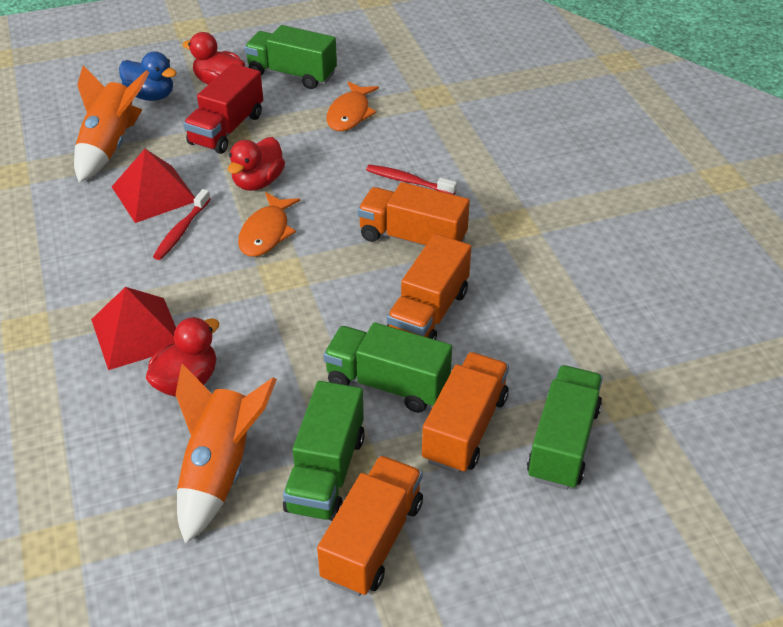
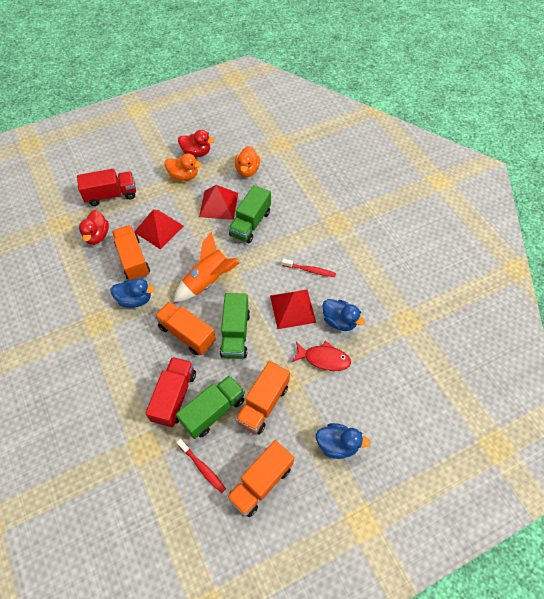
blue duck: [119,52,177,101] = 1 -> [110,278,155,308] [316,423,371,459] [322,299,365,331] = 3
green truck: [244,25,337,89] [283,381,365,521] [323,322,452,413] [527,365,603,490] = 4 -> [176,375,245,439] [220,293,250,359] [229,185,271,243] = 3
orange duck: none = 0 -> [165,153,202,181] [235,146,260,177] = 2
orange fish: [238,192,300,257] [326,81,379,131] = 2 -> none = 0
orange rocket: [74,65,150,182] [176,364,277,544] = 2 -> [174,231,240,302] = 1
red duck: [146,317,219,396] [182,32,245,85] [228,137,285,191] = 3 -> [79,210,109,245] [178,130,215,157] = 2
red fish: none = 0 -> [292,341,351,371] = 1
red pyramid: [91,287,176,370] [112,149,195,223] = 2 -> [134,210,184,249] [199,185,238,220] [270,289,316,329] = 3
red truck: [183,63,263,154] = 1 -> [77,169,136,206] [145,357,196,427] = 2

